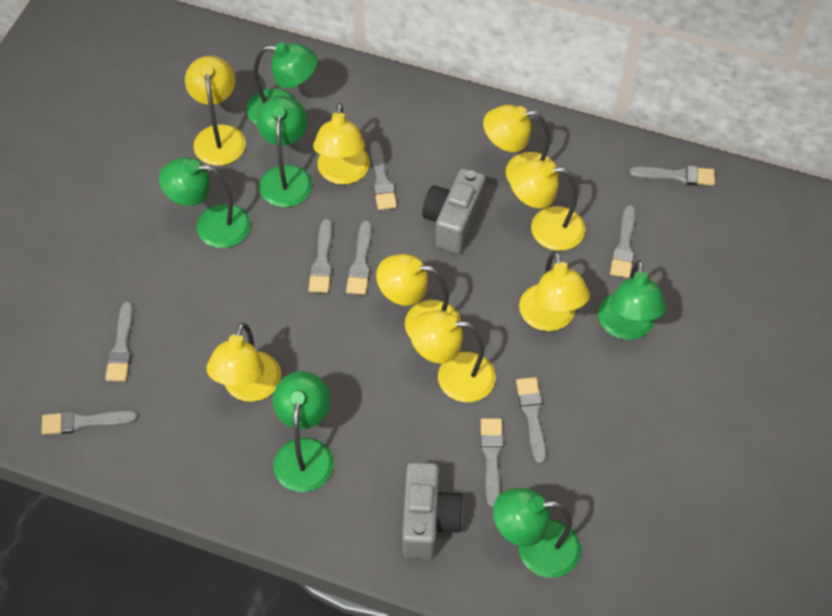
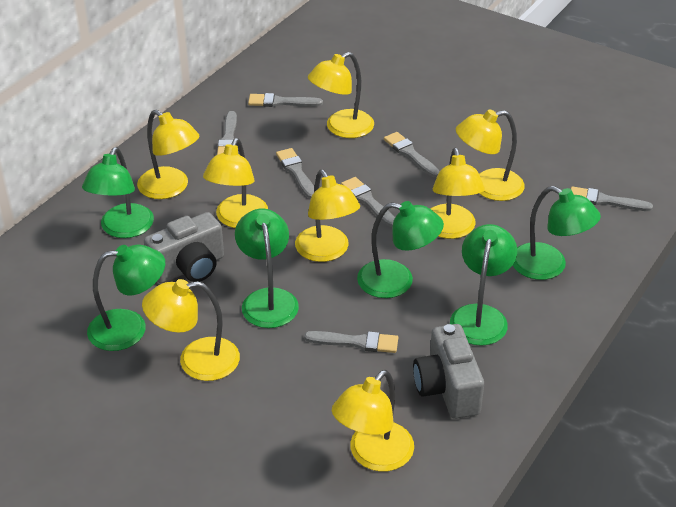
grey brush: [42,411,138,435] [105,302,134,381] [309,219,332,293] [346,220,372,295] [370,141,397,210] [480,418,504,508] [516,377,547,464] [610,205,636,278] [630,166,715,186] = 9 -> [217,111,237,155] [248,93,323,107] [276,148,314,199] [304,331,398,353] [341,177,395,227] [384,132,440,177] [571,186,653,211] = 7

